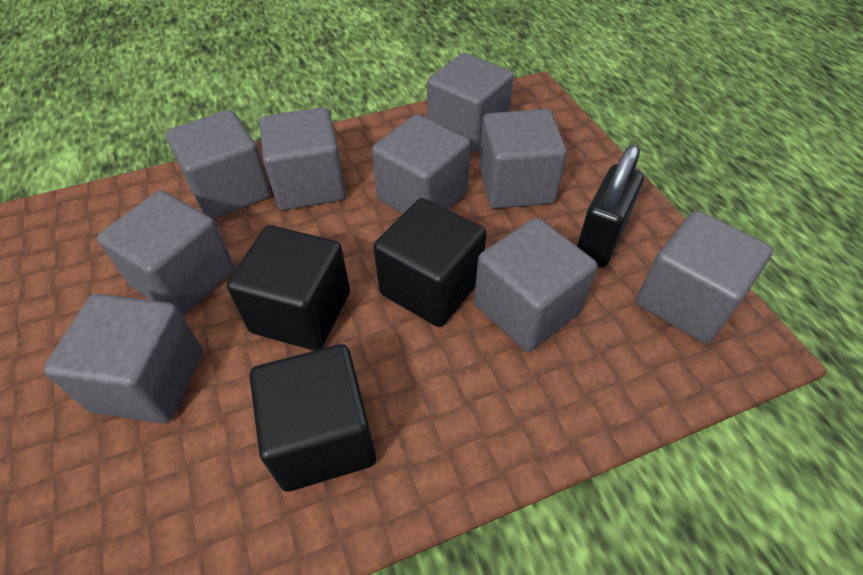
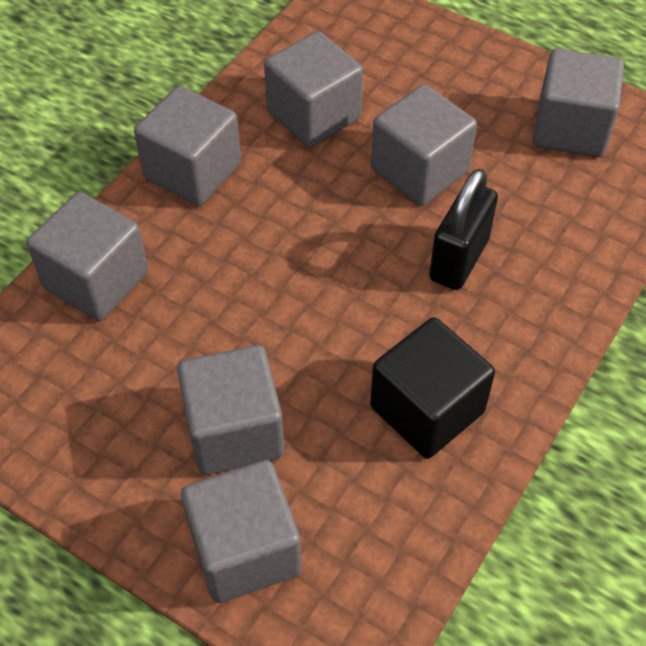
black cube: [227,225,350,351] [250,344,376,492] [373,198,487,327] = 3 -> [370,317,495,459] = 1
grey cube: [43,294,203,424] [97,191,234,316] [166,110,271,219] [259,107,346,210] [372,114,471,214] [427,53,514,153] [474,218,598,352] [479,109,567,209] [636,211,773,344] = 9 -> [26,192,148,321] [134,86,241,206] [177,345,284,475] [181,460,302,603] [264,31,363,148] [371,84,477,206] [533,48,624,157] = 7

